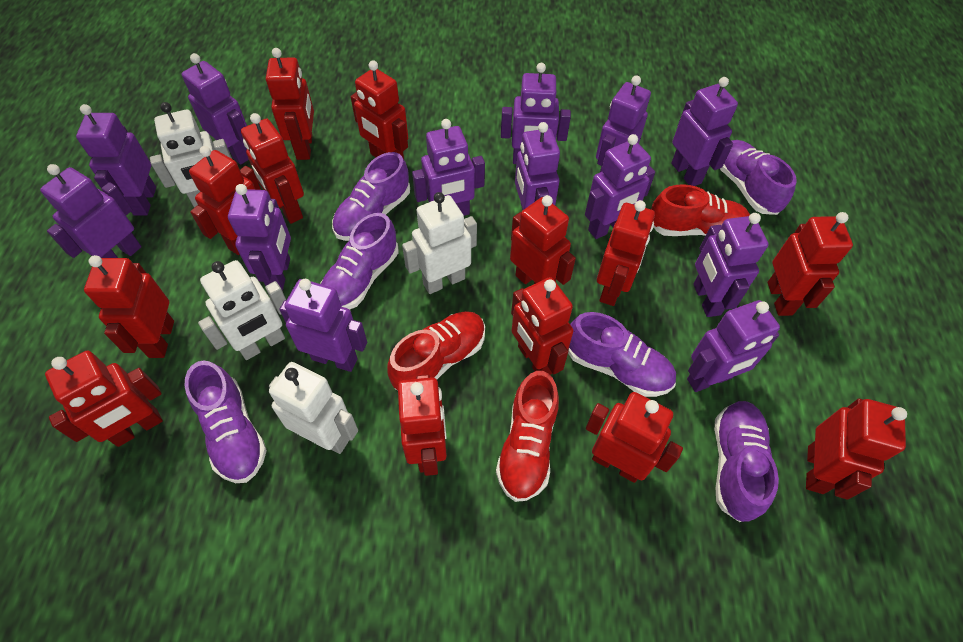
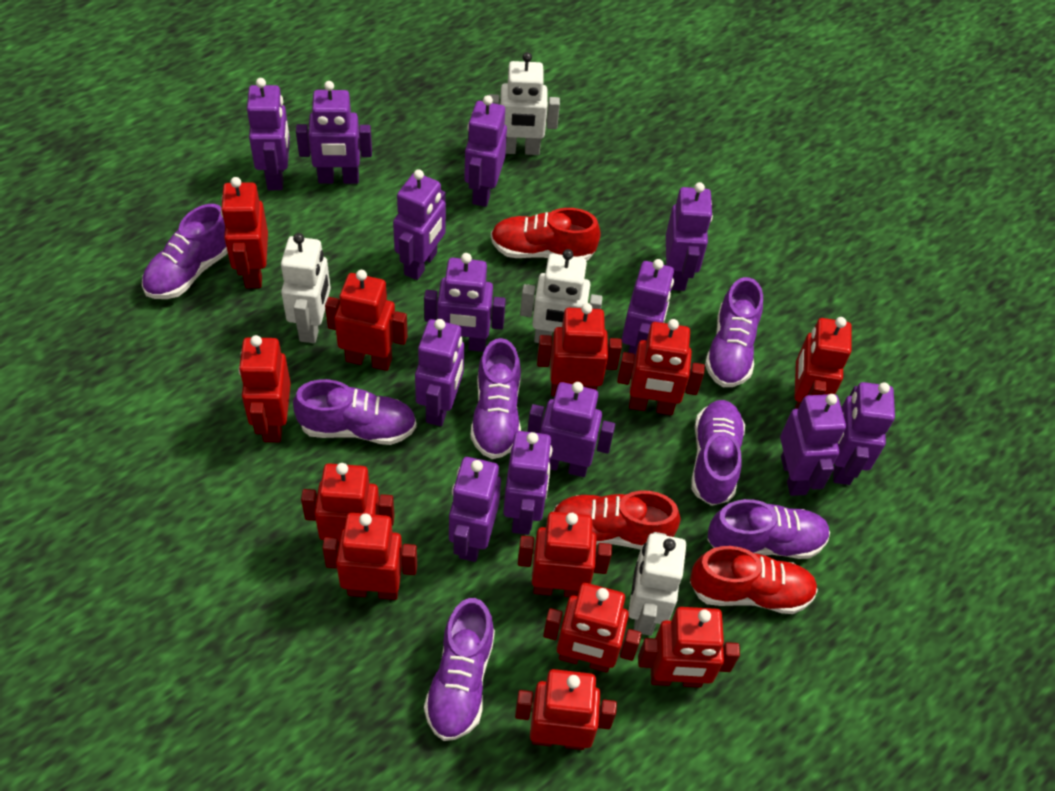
purple shoe: [184,360,267,483] [320,213,398,310] [332,152,410,241] [568,312,676,397] [714,401,779,522] [720,140,797,215] = 6 -> [142,204,228,299] [293,379,417,445] [424,598,495,741] [470,338,521,459] [691,400,745,506] [705,277,763,387] [707,499,830,559] = 7
red robot: [45,350,163,447] [84,255,174,358] [189,146,261,255] [241,113,304,224] [266,48,314,160] [351,60,408,159] [398,374,447,476] [510,195,576,285] [511,277,573,375] [586,392,683,483] [597,200,655,306] [768,212,853,316] [806,399,907,499] = 13 -> [221,177,268,288] [238,335,291,442] [301,463,395,543] [322,513,417,600] [325,270,408,371] [515,669,617,750] [518,512,612,597] [537,303,622,397] [543,583,641,673] [617,319,705,415] [638,607,740,688] [795,317,852,409] = 12

